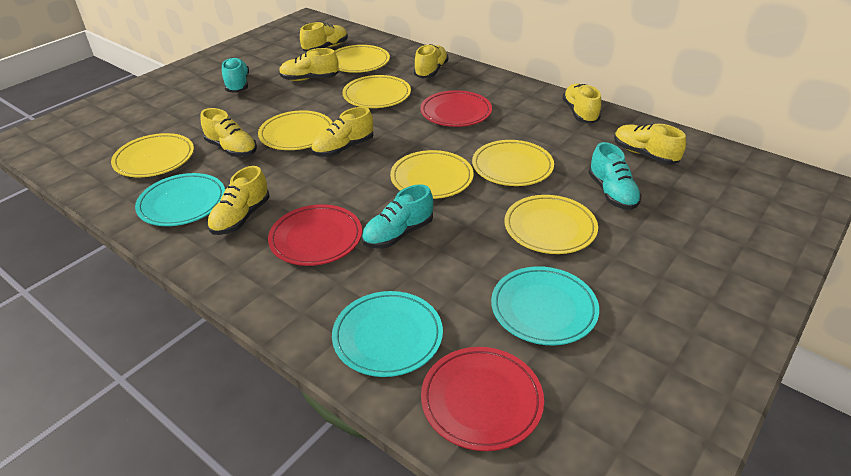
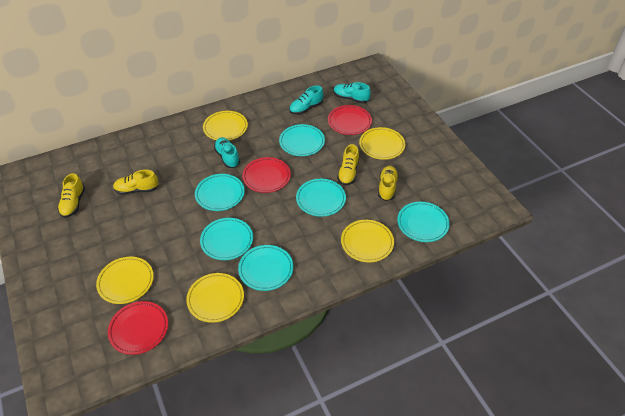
turquoise plate: [135,173,225,226] [332,291,443,377] [491,266,599,345] = 3 -> [195,174,245,211] [200,218,253,260] [238,245,293,291] [279,124,325,156] [296,179,346,217] [397,202,450,242] = 6
yellow plate: [111,133,194,177] [258,110,333,150] [335,45,390,73] [342,75,411,108] [390,150,474,199] [472,140,554,186] [505,195,598,254] = 7 -> [96,257,154,304] [186,273,244,323] [203,111,248,141] [341,220,394,262] [359,127,405,160] = 5
yellow shoe: [200,108,257,157] [207,166,270,235] [279,48,339,81] [300,22,348,52] [311,107,373,157] [414,44,448,78] [562,83,601,124] [614,124,686,165] = 8 -> [58,173,85,218] [113,170,159,195] [337,144,359,185] [378,166,399,201] = 4

